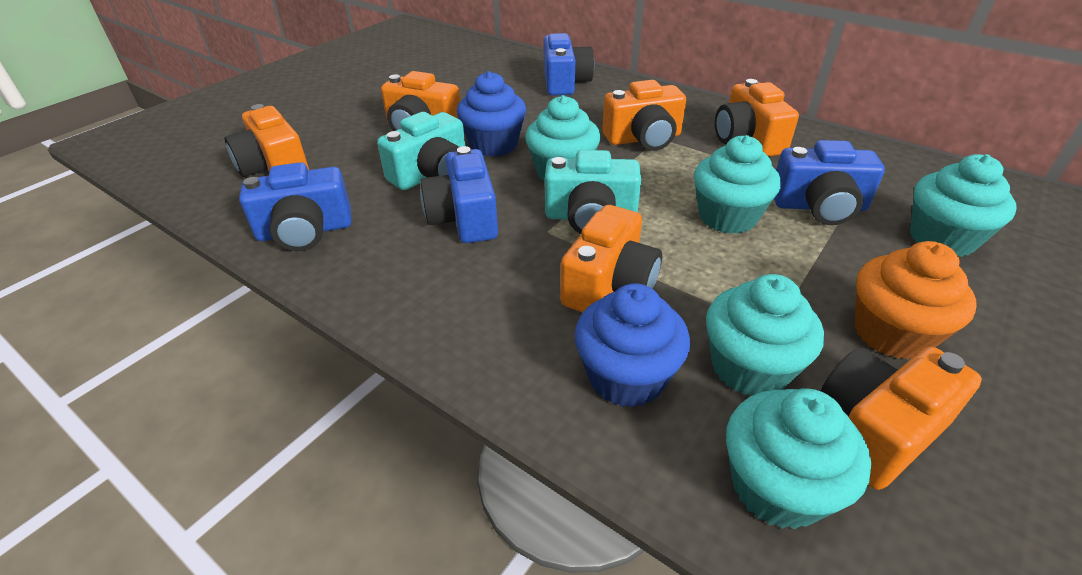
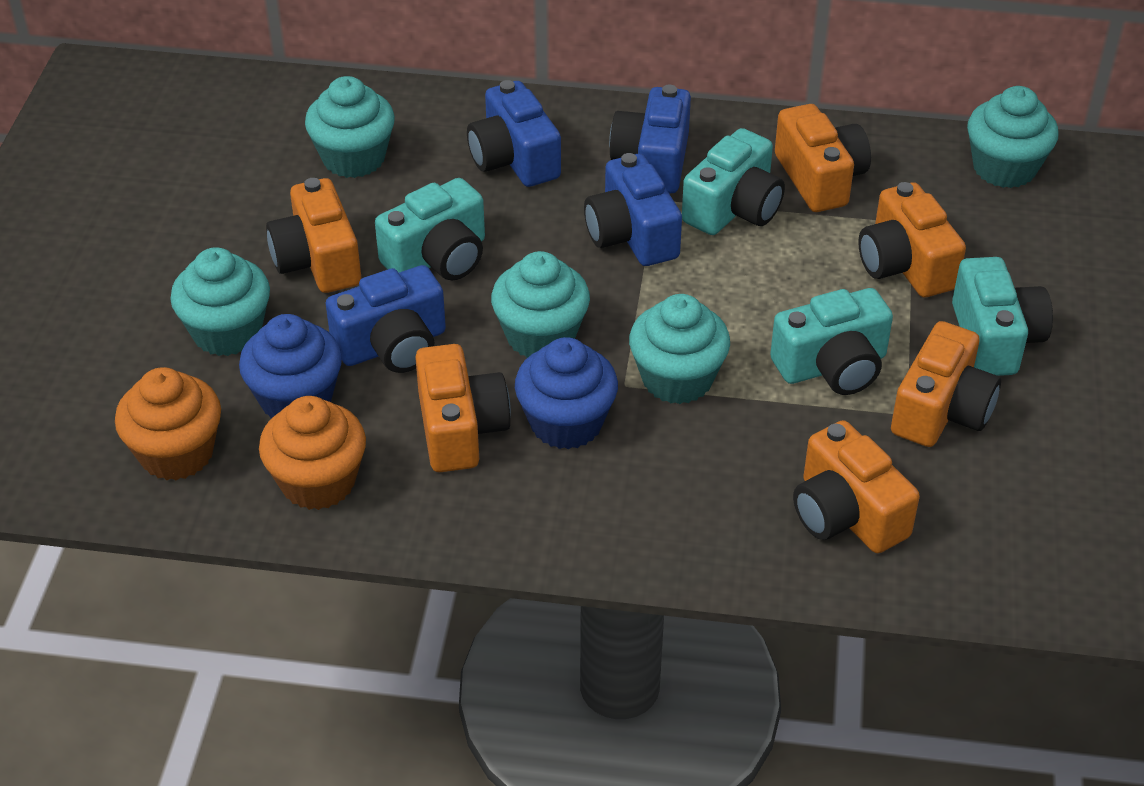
orange cupcake: [855,241,977,359] = 1 -> [115,367,221,480] [259,396,366,510] = 2
turquoise camera: [377,112,465,190] [545,150,641,234] = 2 -> [375,178,485,280] [682,128,785,235] [770,288,893,395] [952,257,1053,376] = 4

